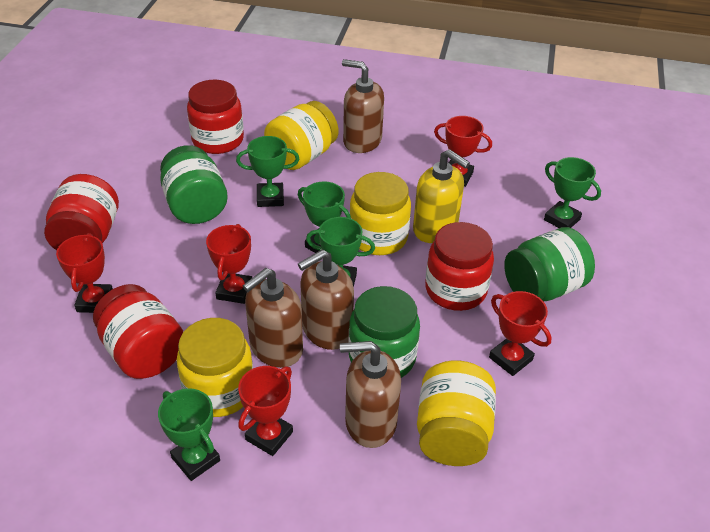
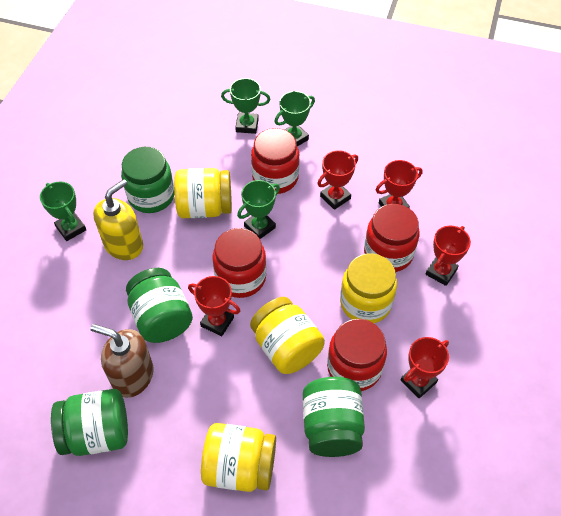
brown soap dispenser: [243,268,303,368] [298,250,354,350] [340,341,401,448] [342,59,384,153] = 4 -> [90,324,153,398] = 1
green jar: [160,145,228,224] [348,286,420,378] [504,227,595,301] = 3 -> [51,389,128,456] [121,147,174,213] [126,268,193,343] [303,377,365,457] = 4
green trophy: [158,388,220,481] [236,136,299,207] [298,181,351,253] [306,217,375,287] [544,157,601,228] = 5 -> [40,181,86,241] [221,78,270,134] [237,180,280,239] [274,91,315,146] = 4

